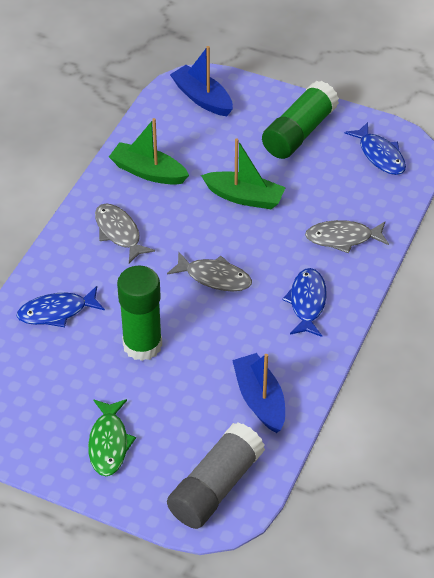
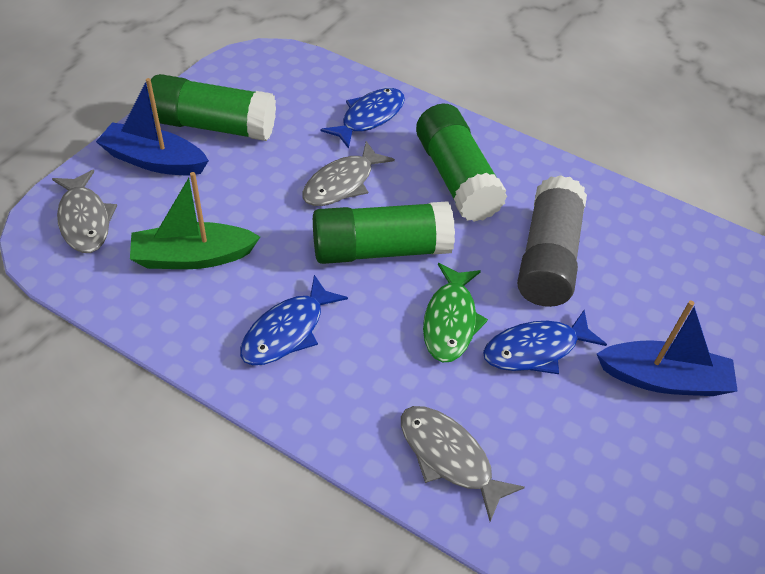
green boat: [109,118,189,185] [201,139,286,209] = 2 -> [130,172,260,269] = 1
green glue stick: [117,266,162,361] [262,81,339,159] = 2 -> [148,74,276,141] [313,201,455,264] [416,104,507,222] = 3

